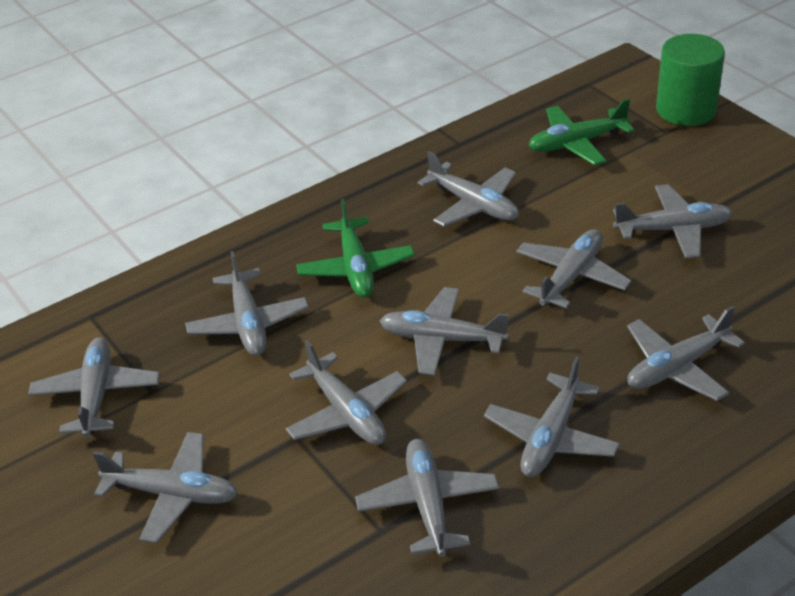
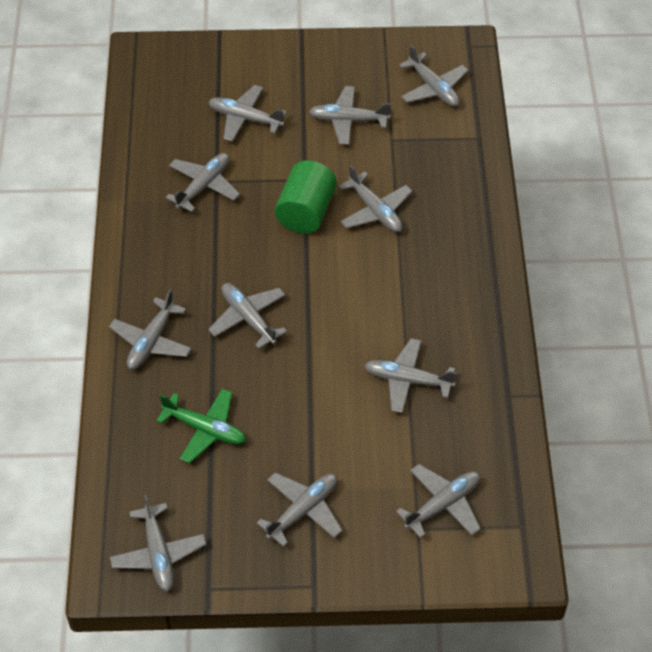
green plane: [296,199,415,298] [528,99,634,165] = 2 -> [156,388,246,463] = 1

